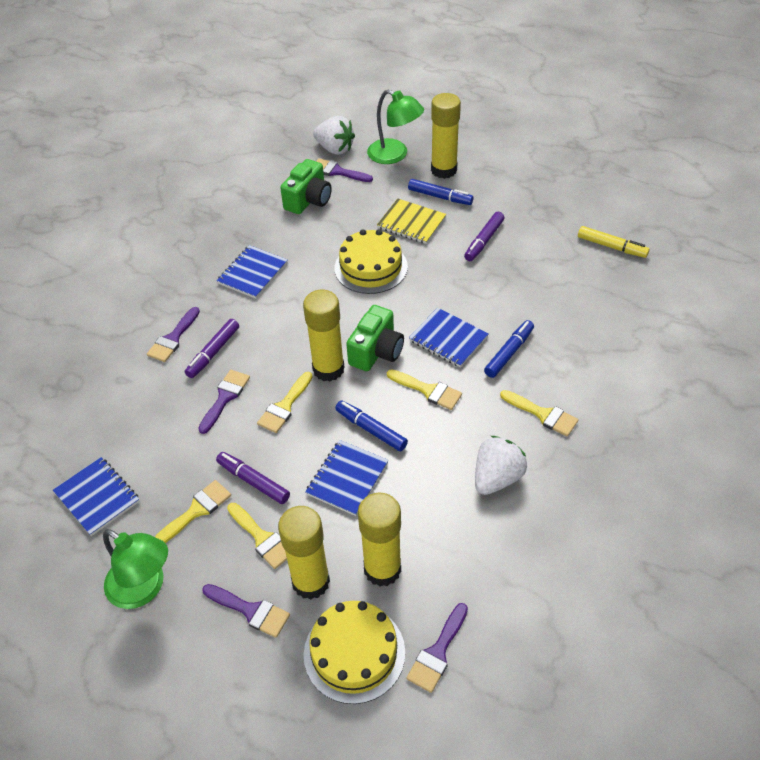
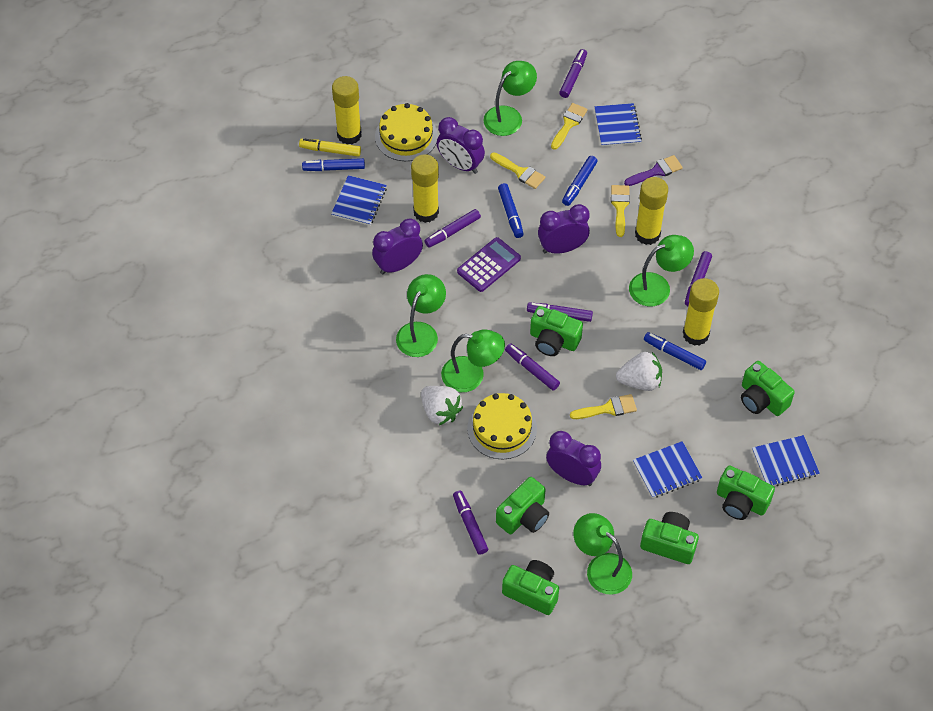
blue marker: [335,400,408,451] [408,179,473,205] [484,320,534,378] = 3 -> [302,158,365,171] [498,183,524,238] [562,156,598,206] [644,332,706,370] = 4
green camera: [280,159,332,214] [346,305,404,371] = 2 -> [496,477,549,534] [502,560,559,615] [530,306,583,356] [640,512,699,564] [717,465,775,520] [741,361,795,416] = 6
green lamp: [103,529,168,609] [367,90,424,164] = 2 -> [396,274,446,357] [441,329,505,392] [483,61,537,136] [573,513,632,595] [629,235,694,306] = 5
purple brush: [147,307,200,362] [198,370,250,434] [202,584,290,638] [316,158,373,182] [406,603,468,693] = 5 -> [624,155,683,186] = 1
purple calculator: none = 0 -> [457,237,521,292] = 1
purple clock: none = 0 -> [372,218,423,274] [437,117,485,174] [538,204,590,254] [546,431,601,486] = 4
purple marker: [185,319,239,378] [216,452,290,504] [464,212,505,261] = 3 -> [425,209,481,248] [453,491,488,555] [505,343,560,391] [527,303,593,322] [559,49,587,98] [685,251,712,306] = 6
yellow brush: [155,480,231,543] [227,503,287,569] [257,372,313,433] [387,369,462,410] [500,390,579,436] = 5 -> [490,152,545,189] [551,103,588,150] [570,394,637,419] [611,185,630,237] = 4
yellow notebook: [377,198,446,244] = 1 -> none = 0

